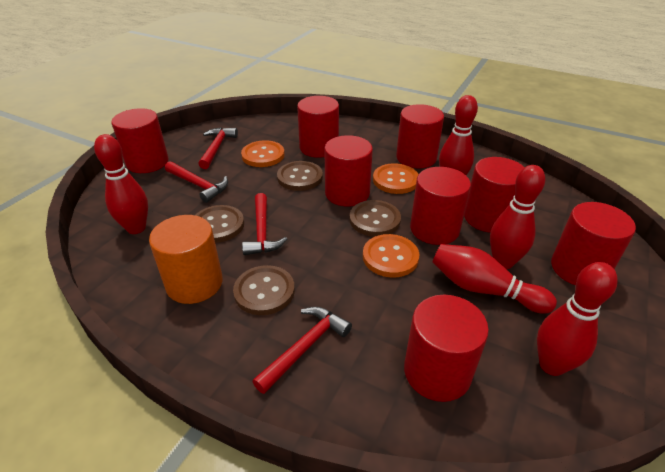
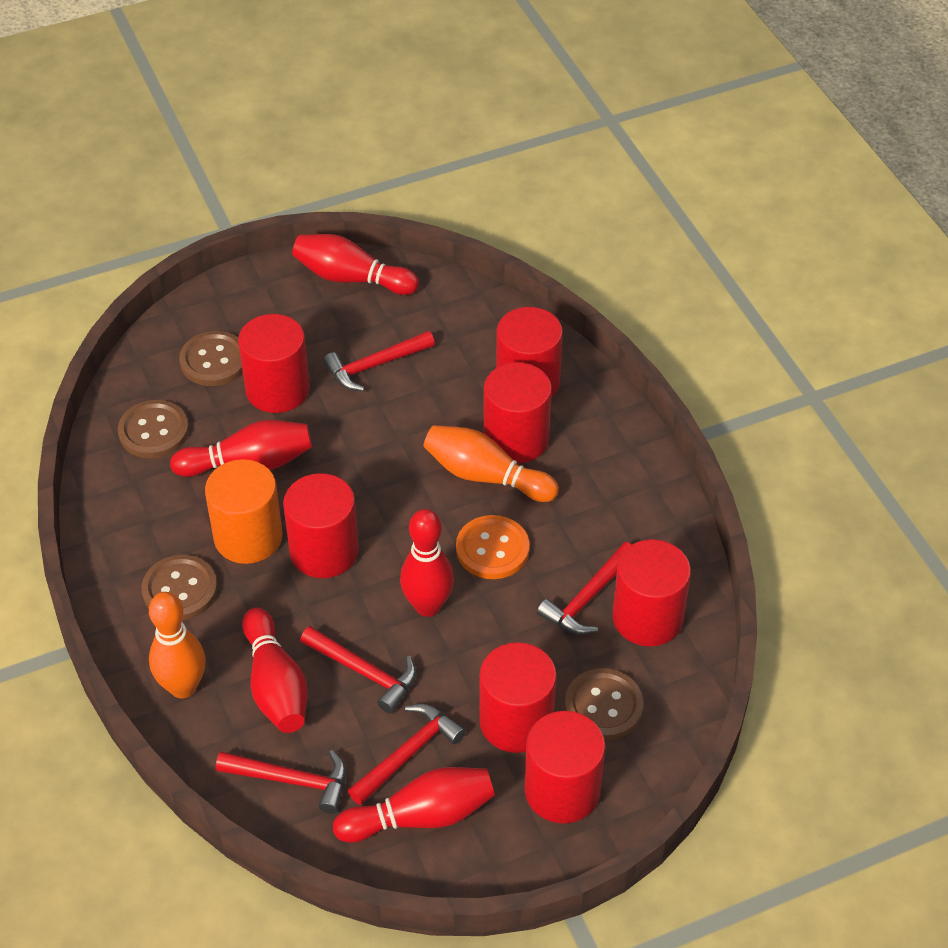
orange bowling pin: none = 0 -> [149,592,206,698] [423,425,559,502] = 2
orange button: [241,140,285,167] [363,234,419,277] [373,163,419,194] = 3 -> [456,515,530,579] = 1
red cylinder: [111,108,169,173] [297,96,339,158] [324,135,373,207] [396,104,444,168] [404,295,489,402] [410,167,471,245] [464,157,525,232] [551,202,636,286] = 8 -> [238,314,310,413] [283,473,359,578] [479,642,557,753] [483,362,552,463] [496,307,563,398] [524,711,606,824] [612,539,691,646] = 7
red hammer: [165,161,228,203] [198,127,238,169] [242,193,287,255] [252,307,352,394] = 4 -> [216,750,346,814] [300,626,416,713] [323,331,435,391] [348,704,466,805] [537,542,632,635] = 5

